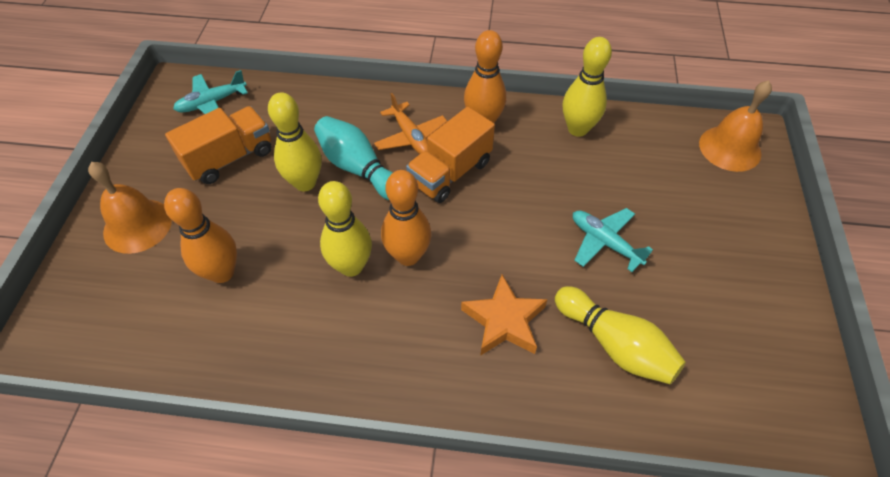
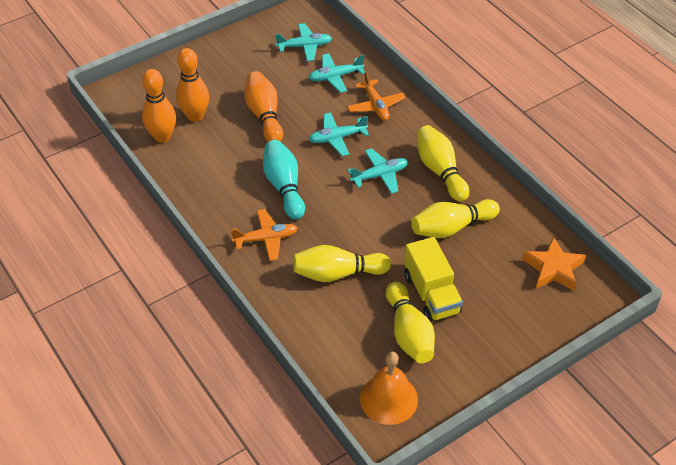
orange bell: [88,162,172,254] [699,80,772,172] = 2 -> [360,352,418,425] = 1
orange plane: [374,93,447,154] = 1 -> [231,209,298,261] [347,71,406,121] = 2
orange truck: [165,106,272,184] [406,107,495,203] = 2 -> none = 0
turquoise plane: [173,70,248,114] [573,208,653,272] = 2 -> [275,23,332,61] [308,53,365,93] [309,112,369,156] [348,148,408,194] = 4
yellow truck: none = 0 -> [404,237,463,322] = 1

